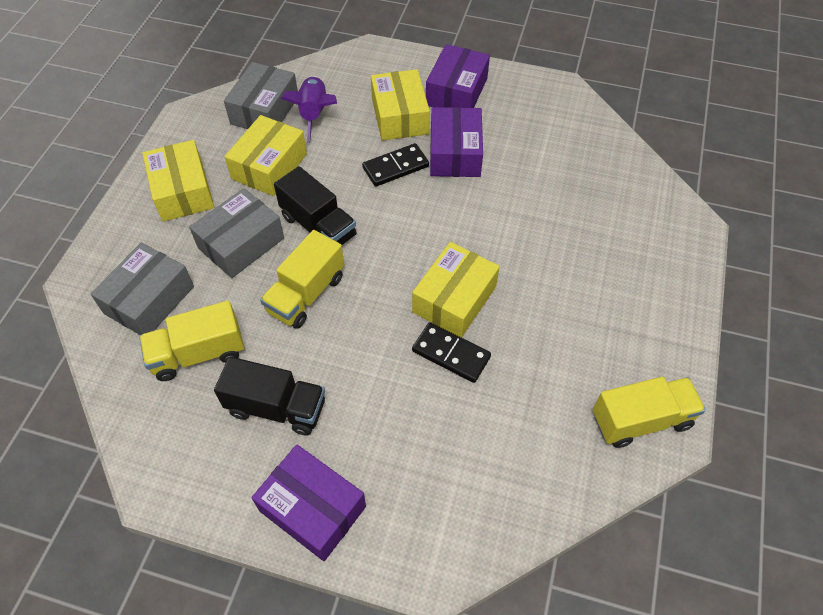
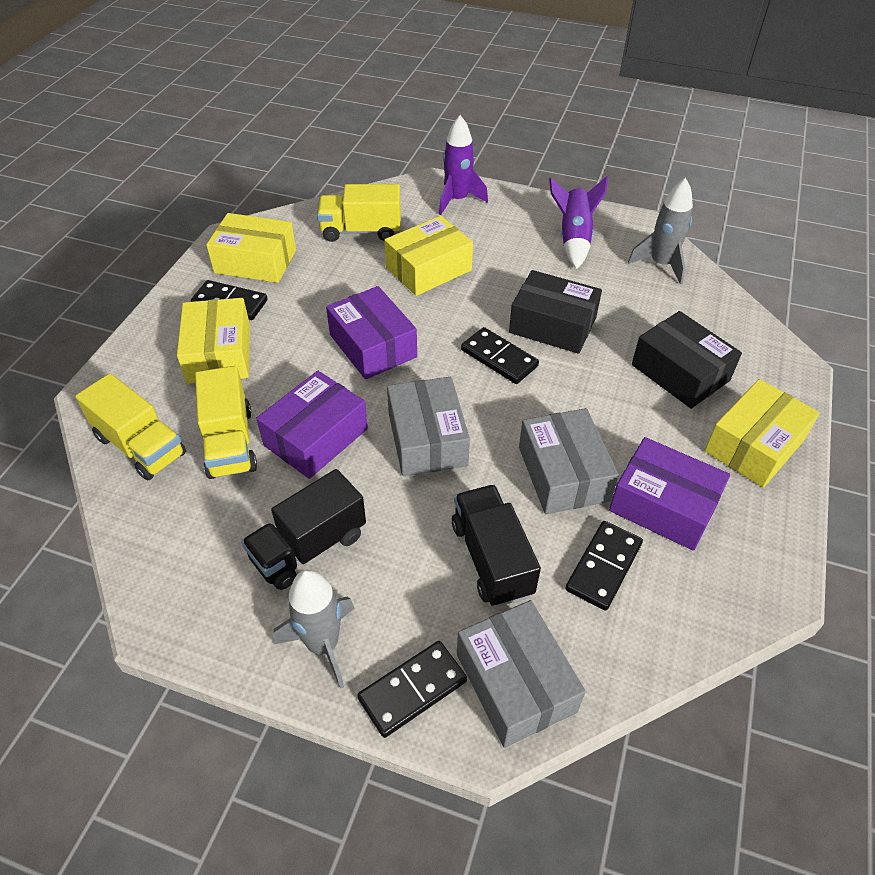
black box: none = 0 -> [509,270,602,354] [632,311,742,409] = 2
black domino: [362,143,429,187] [412,322,491,383] = 2 -> [191,280,268,320] [357,641,467,738] [461,327,539,384] [565,521,643,611] = 4
grey rocket: none = 0 -> [273,569,355,689] [628,178,693,285] = 2
purple rocket: [281,76,337,143] = 1 -> [439,115,488,215] [549,176,608,269] = 2

